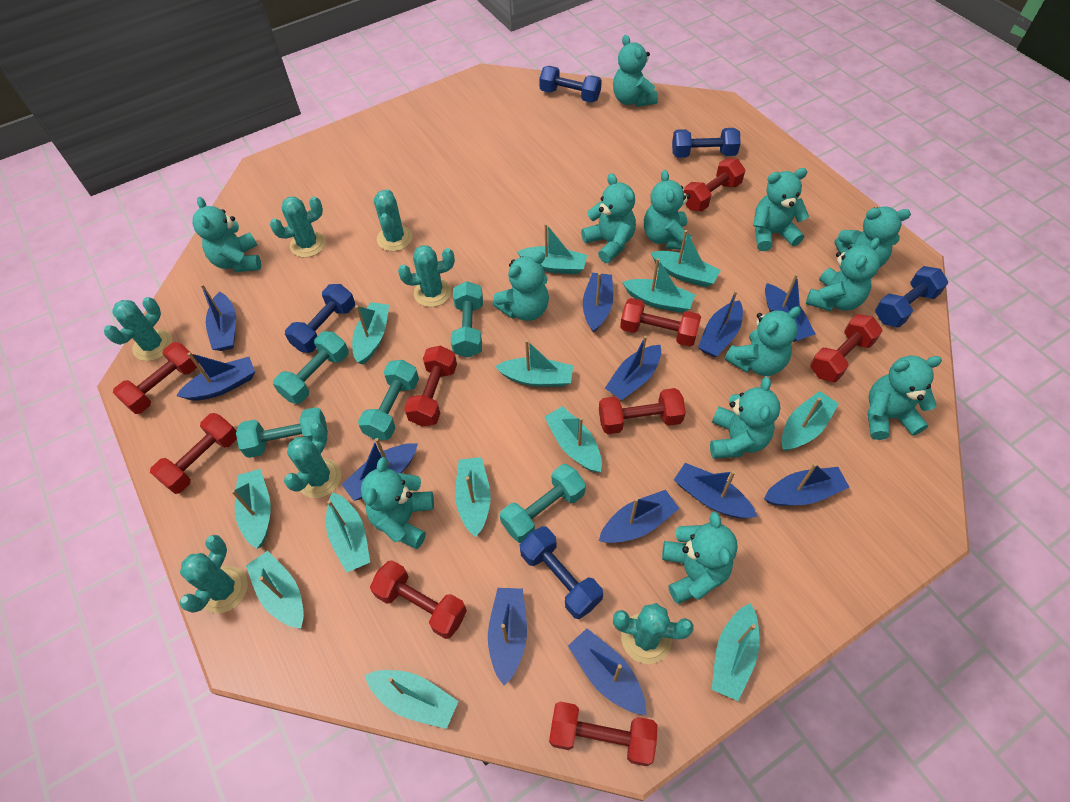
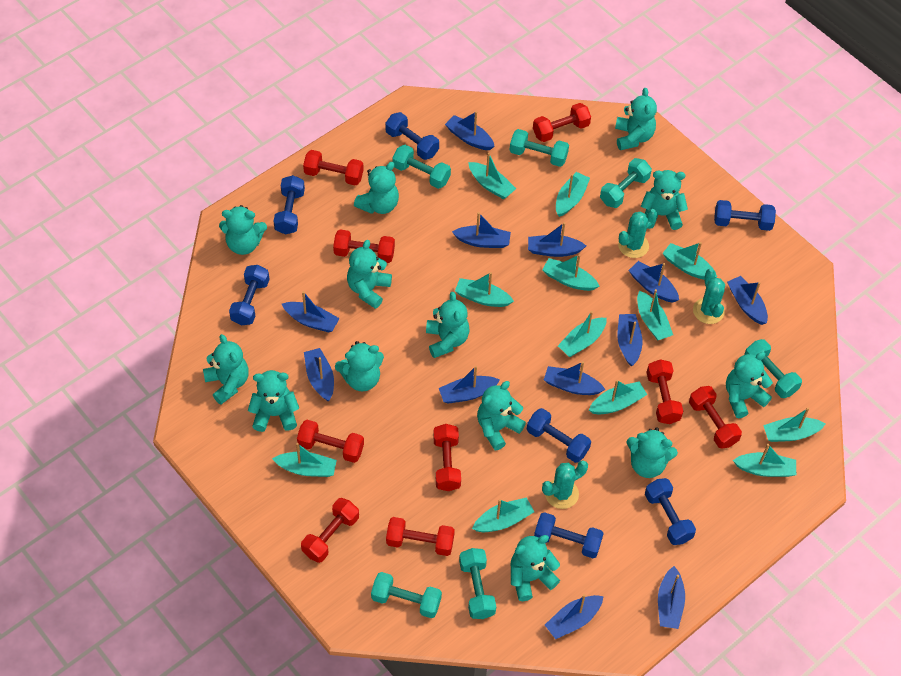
blue dumbbell: [285,284,355,353] [520,526,603,619] [539,66,602,102] [672,128,741,158] [875,266,948,327] = 5 -> [229,265,270,325] [274,175,305,235] [385,112,439,160] [527,408,591,463] [534,512,604,558] [645,478,696,545] [714,200,776,231] = 7
turquoise boat: [231,469,271,549] [246,551,304,628] [326,493,370,573] [352,302,389,365] [365,670,459,729] [455,457,491,537] [495,340,573,387] [517,223,587,274] [544,406,602,473] [622,258,695,313] [651,230,721,287] [711,603,759,701] [782,391,839,451] = 13 -> [272,443,337,477] [455,272,514,307] [468,153,516,199] [472,497,534,532] [542,254,599,291] [556,172,590,217] [558,311,607,357] [589,380,647,414] [637,289,673,340] [662,242,717,280] [733,444,796,477] [763,407,826,442] = 12
turquoise cactus: [104,297,173,361] [179,535,248,613] [270,196,326,258] [284,423,341,498] [374,189,413,251] [398,245,455,307] [613,603,694,664] = 7 -> [542,460,588,509] [618,209,657,258] [693,268,725,324] = 3
turquoise dumbbell: [236,407,328,458] [273,331,349,404] [358,360,419,440] [451,281,483,358] [500,464,586,543] = 5 -> [371,572,442,618] [392,145,451,189] [459,548,496,619] [509,129,569,167] [600,158,652,208] [744,339,802,398] = 6

